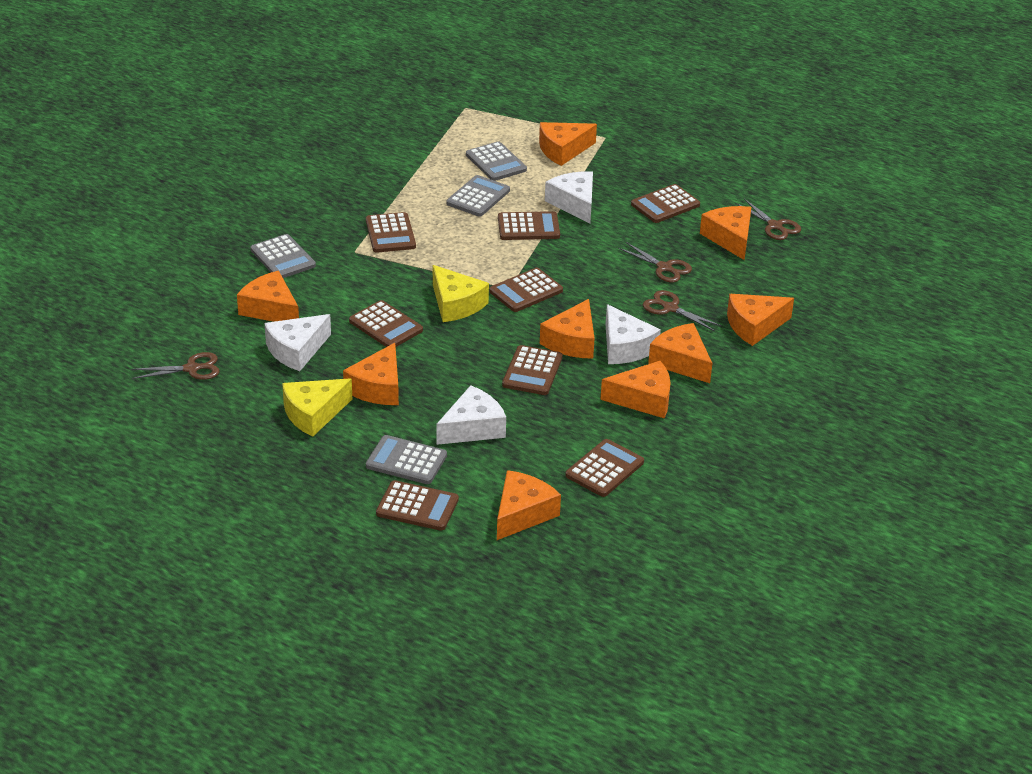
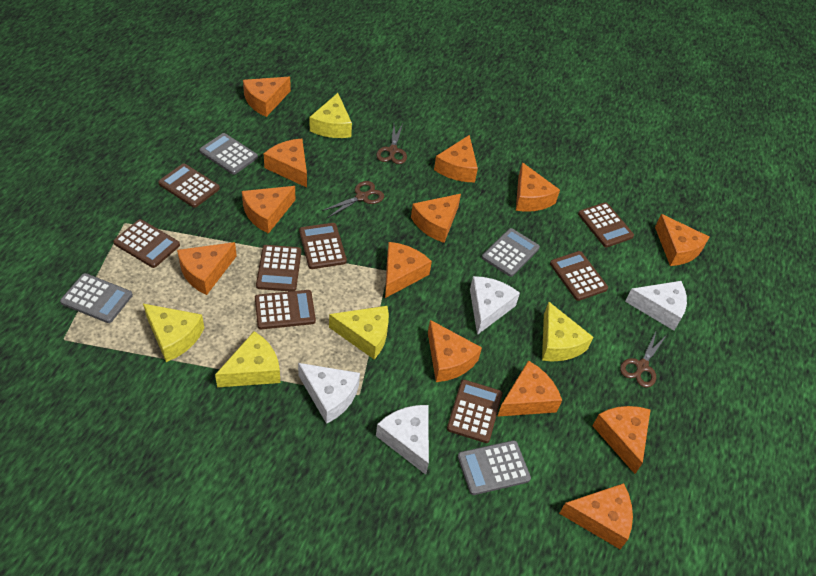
brown scissors: [131,352,220,380] [618,242,692,282] [643,290,721,331] [735,199,801,240] = 4 -> [322,181,384,218] [376,124,407,164] [620,332,667,388] = 3
orange cheese: [237,271,299,322] [343,343,399,405] [497,470,561,540] [539,122,597,166] [540,299,595,359] [600,361,671,418] [648,323,712,383] [700,206,751,260] [727,294,794,346] = 9 -> [177,242,237,295] [242,186,295,234] [243,77,291,117] [264,139,307,188] [385,242,432,298] [411,194,461,243] [428,320,482,382] [434,135,478,182] [497,360,562,417] [516,162,560,212] [559,483,633,549] [593,406,651,474] [655,214,710,266] = 13
yellow cheese: [282,379,352,437] [433,265,489,322] = 2 -> [143,304,204,362] [215,331,280,387] [310,93,352,138] [329,306,389,359] [542,302,593,362] = 5

